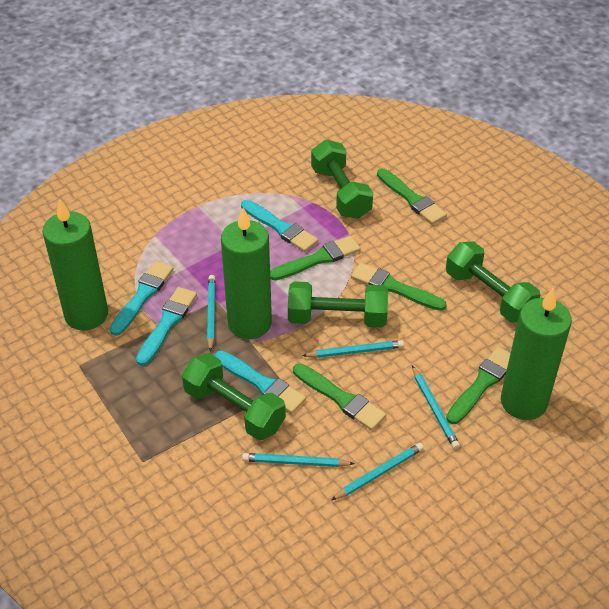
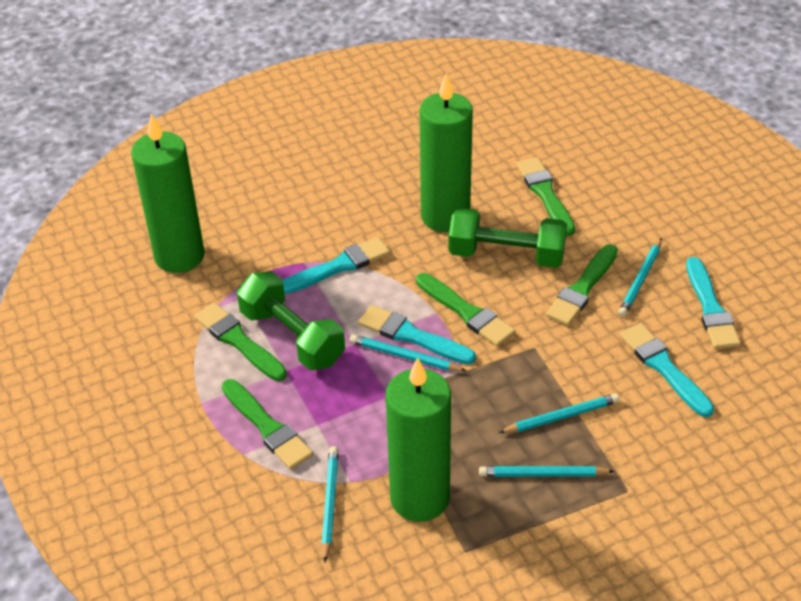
green dumbbell: [182,353,286,440] [288,281,388,327] [311,140,373,219] [446,242,541,322] = 4 -> [237,271,345,370] [448,208,567,268] = 2

